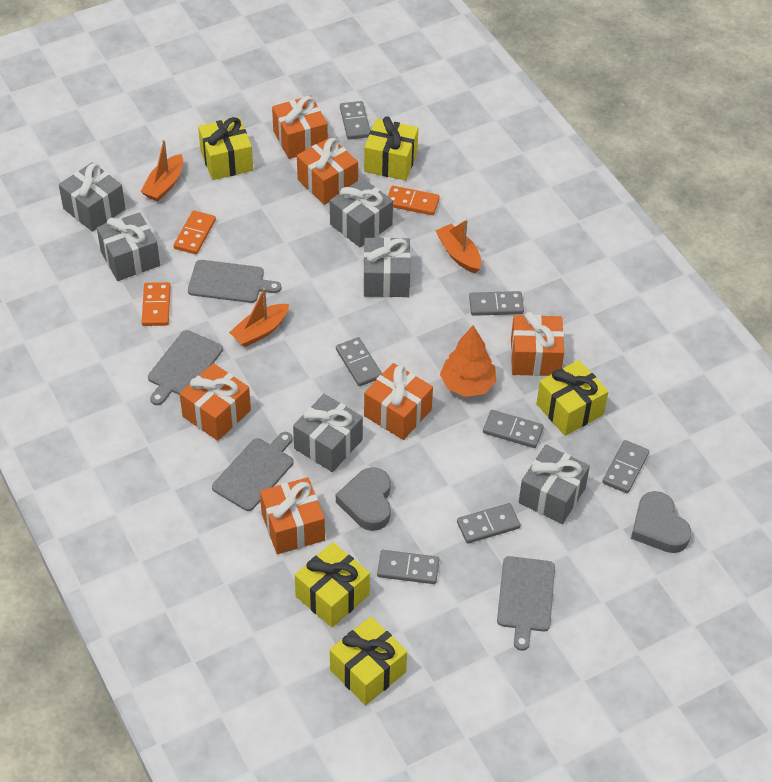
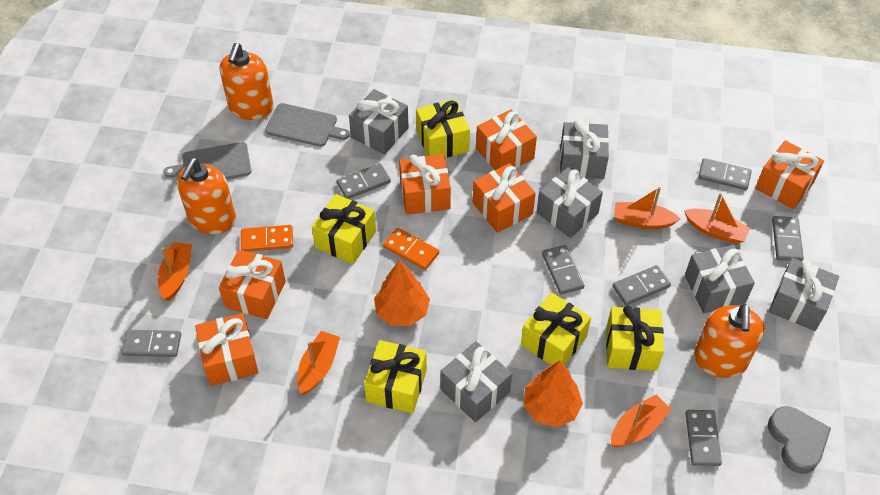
grey cutting board: [148,330,223,405] [188,260,281,303] [212,432,293,511] [497,556,555,651] = 4 -> [164,142,251,179] [265,103,350,147] = 2
grey heart: [336,467,391,531] [631,491,691,553] = 2 -> [768,406,831,474] = 1
orange boat: [141,140,183,201] [229,288,289,347] [435,219,481,274] = 3 -> [158,242,192,301] [297,331,340,394] [611,395,672,447] [614,187,680,229] [684,193,750,244] = 5
orange domino: [142,282,171,326] [174,210,216,254] [388,186,440,215] = 3 -> [241,225,293,252] [383,228,439,270] = 2
orange soap dispenser: none = 0 -> [177,158,236,234] [220,43,274,120] [694,304,764,378] = 3
orange tree: [440,326,496,397] = 1 -> [374,260,430,326] [523,361,583,427] = 2

